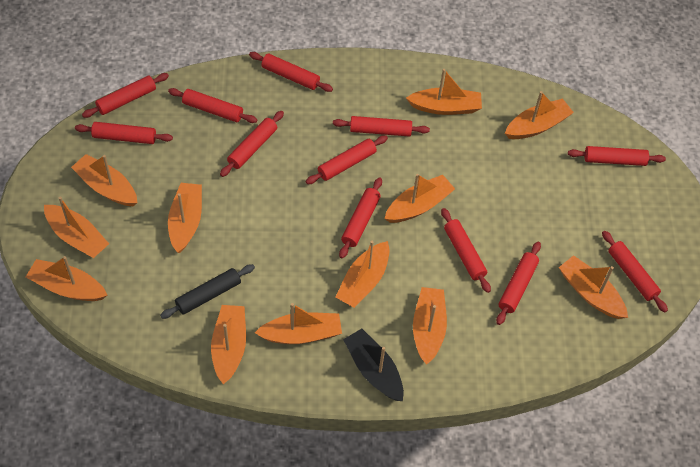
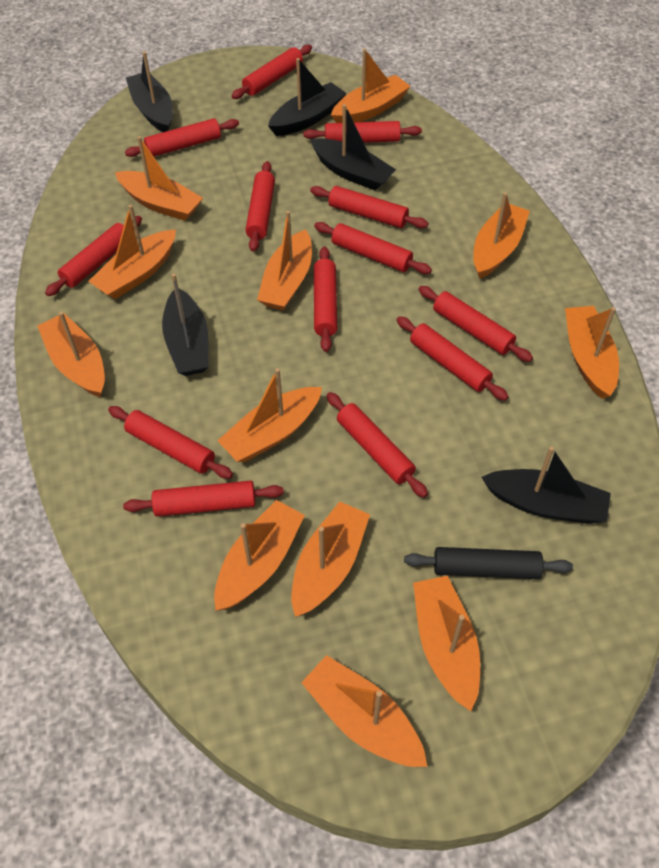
black boat: [343,329,404,401] = 1 -> [126,52,173,132] [162,274,208,376] [268,58,347,136] [310,104,396,191] [481,446,611,524] = 5
red rolling pin: [75,122,173,144] [82,73,169,118] [168,88,257,123] [220,111,284,177] [249,52,333,92] [306,135,388,184] [333,116,430,137] [339,177,382,259] [441,208,491,293] [496,242,541,325] [568,146,666,166] [602,231,668,312] = 12 -> [45,216,142,296] [108,406,233,479] [123,481,284,517] [125,118,239,157] [232,45,312,99] [245,161,275,252] [303,121,422,143] [310,186,428,228] [314,222,432,274] [314,246,337,352] [327,392,428,498] [397,316,509,401] [418,286,533,362] = 13

